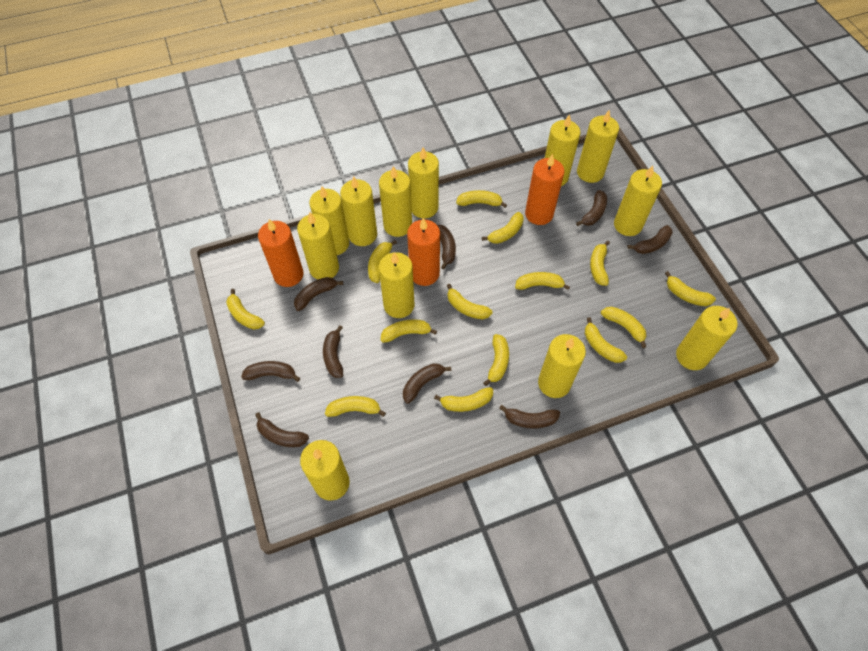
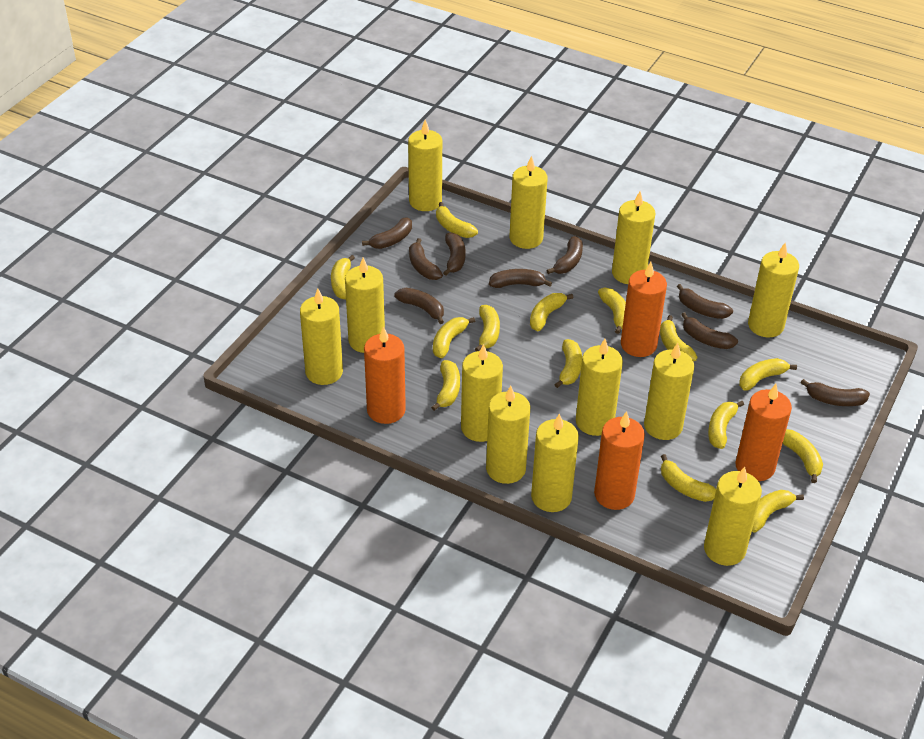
orange candle: [258,219,304,287] [407,218,440,286] [525,154,565,225] = 3 -> [364,326,406,424] [594,411,645,510] [621,262,667,357] [735,384,792,481] = 4

